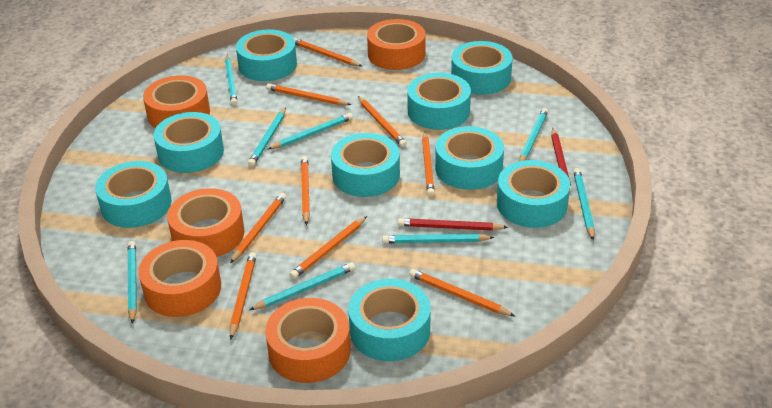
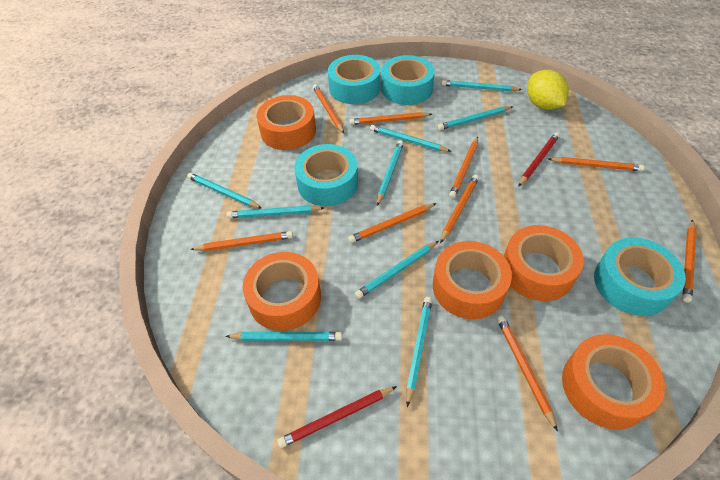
turquoise pencil: [128,241,137,324] [225,55,237,106] [248,108,286,167] [250,262,355,310] [268,113,353,149] [382,234,495,243] [519,108,548,161] [573,168,595,240] = 8 -> [187,173,263,209] [225,332,342,341] [226,205,324,218] [355,241,439,299] [370,125,452,152] [377,141,404,206] [406,297,432,407] [438,106,513,130] [442,80,522,92] = 9
turquoise tape: [95,161,172,228] [154,112,224,173] [236,29,297,81] [331,133,400,197] [348,279,431,361] [407,73,471,130] [435,126,504,190] [451,41,512,95] [497,160,570,228] = 9 -> [294,144,358,206] [328,55,381,104] [381,55,435,105] [594,237,686,316] = 4
yellow lemon: none = 0 -> [527,69,569,110] = 1

